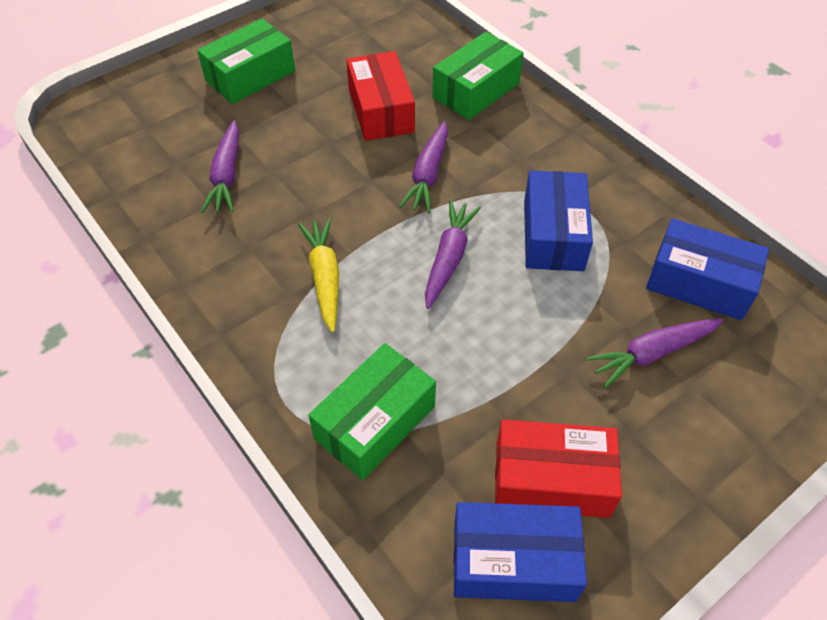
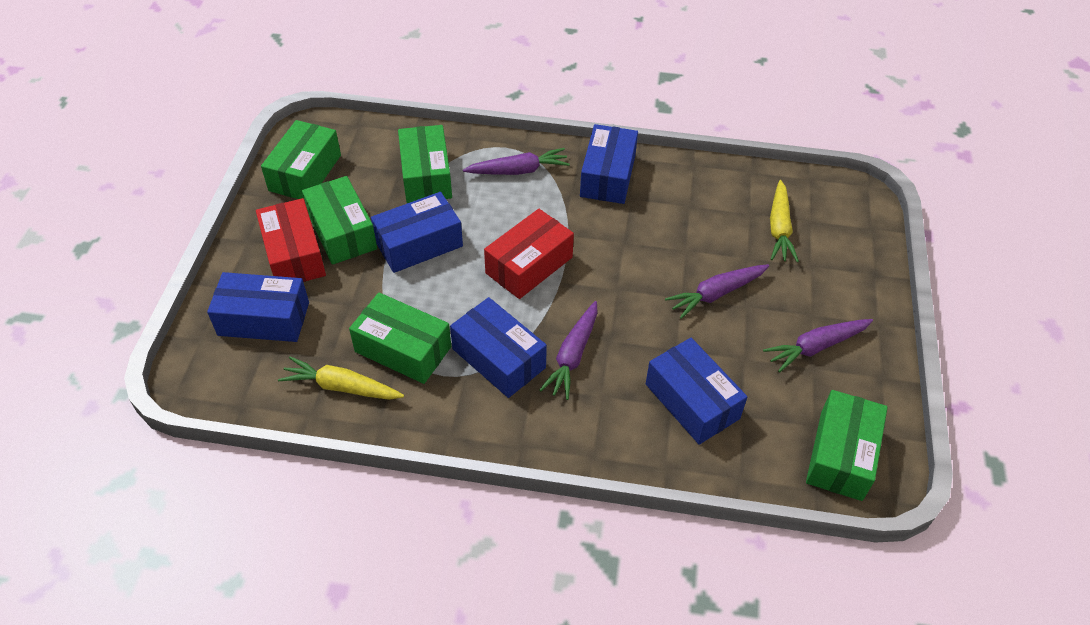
blue box: [453,502,587,602] [524,171,593,271] [646,218,769,320] = 3 -> [207,272,309,342] [371,192,463,273] [450,297,547,398] [580,124,638,204] [646,338,747,445] = 5
green box: [197,19,295,104] [308,343,436,480] [432,32,524,120] = 3 -> [261,120,341,199] [302,176,377,265] [349,293,451,384] [398,125,452,203] [806,390,888,501] = 5
yellow carrot: [298,218,339,333] = 1 -> [278,356,404,400] [770,180,799,262] = 2

